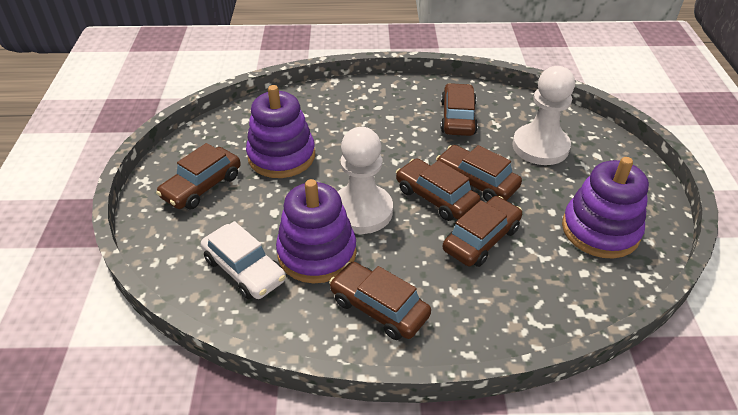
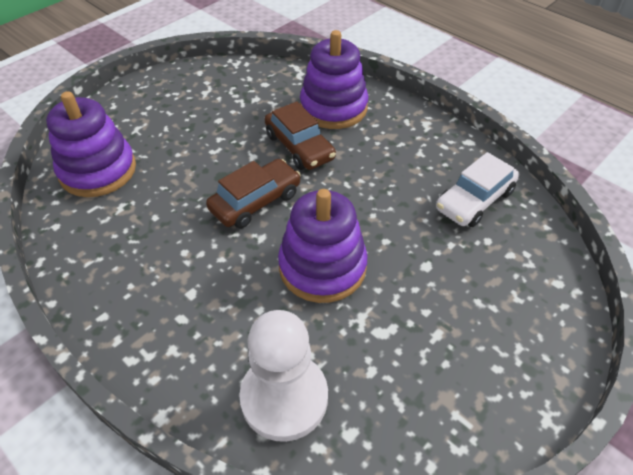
brown car: [156,143,241,209] [329,262,431,340] [396,158,480,221] [436,145,522,202] [441,83,478,136] [443,196,522,267] = 6 -> [206,159,301,228] [265,101,336,170] = 2
white pawn: [338,127,393,234] [513,66,575,165] = 2 -> [239,310,328,442] = 1

